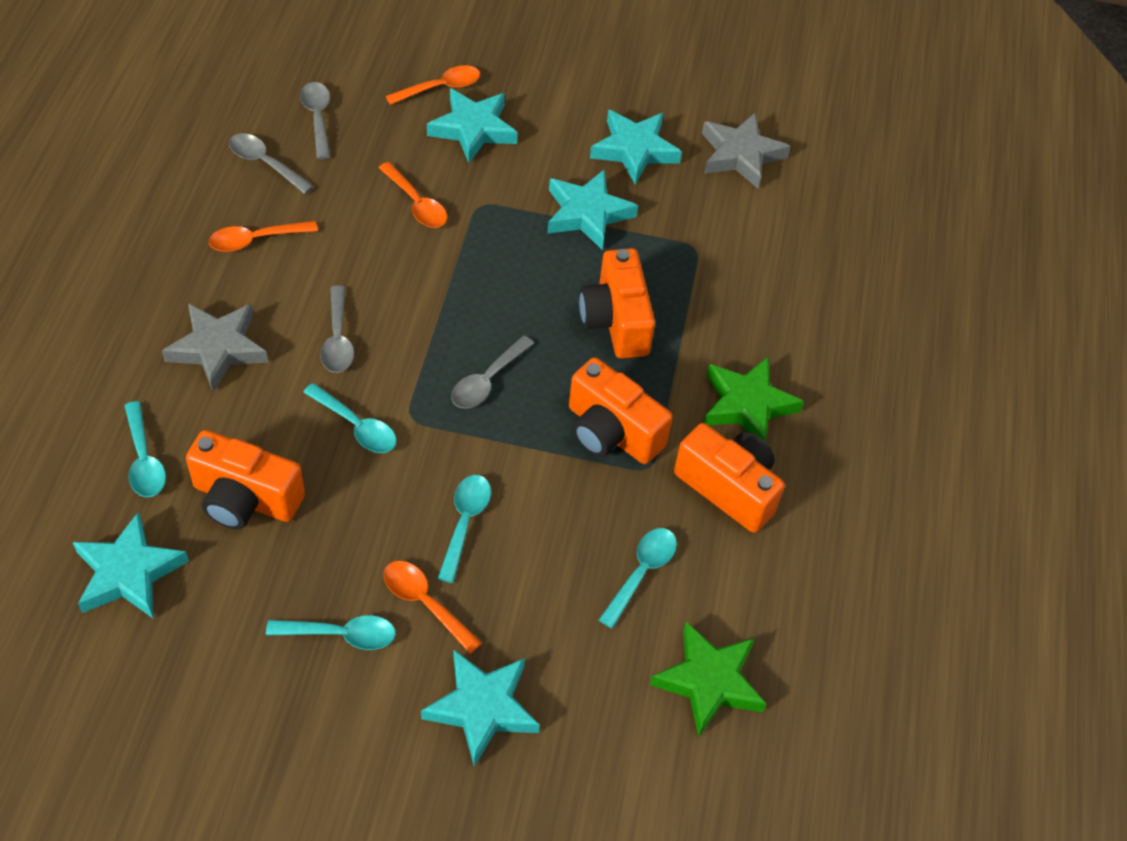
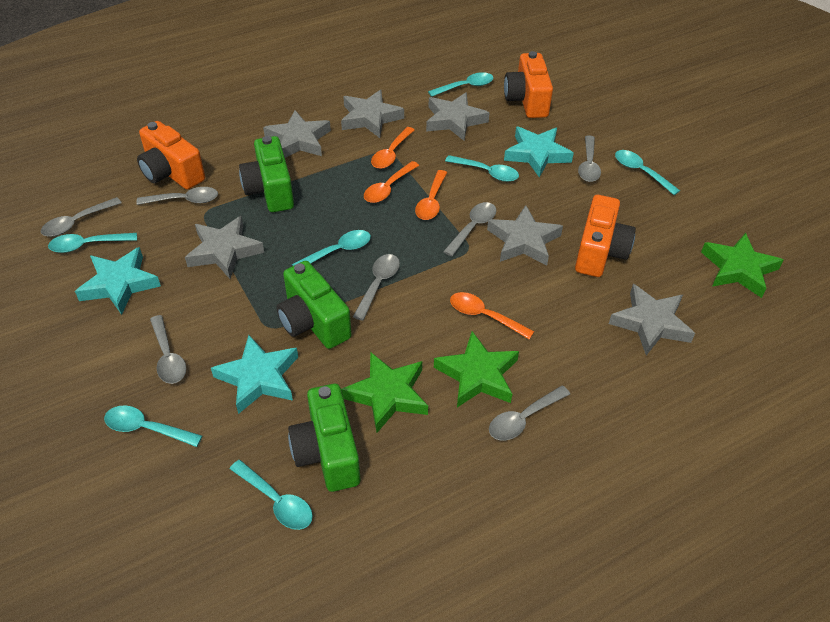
green camera: none = 0 -> [239,136,294,212] [277,261,352,349] [288,384,360,492] = 3
green star: [650,622,766,737] [704,356,804,441] = 2 -> [341,352,428,433] [434,331,519,407] [701,233,783,298] = 3
grey spoon: [229,133,314,194] [300,82,330,159] [320,286,354,373] [451,336,534,408] = 4 -> [41,197,122,237] [136,187,218,205] [150,315,186,384] [353,254,400,321] [443,202,496,256] [489,385,570,440] [578,135,601,182] = 7
grey star: [162,303,268,392] [702,113,791,189] = 2 -> [185,216,264,279] [263,110,331,158] [341,90,404,138] [426,92,490,141] [487,205,563,266] [609,284,695,355] = 6
orange camera: [186,430,305,529] [569,357,673,464] [579,248,655,359] [674,423,785,533] = 4 -> [137,121,205,190] [504,51,553,118] [575,195,636,277] = 3
turquoise spoon: [124,401,166,497] [266,615,396,650] [303,383,397,453] [438,475,491,583] [599,528,677,629] = 5 -> [48,233,137,253] [104,405,202,447] [230,460,313,530] [292,230,371,266] [428,72,493,97] [445,155,519,182] [615,150,680,195] = 7
turquoise star: [73,512,189,618] [421,650,540,767] [427,88,518,163] [547,169,638,250] [590,110,682,185] = 5 -> [75,247,161,315] [211,335,298,414] [504,126,574,178] = 3

